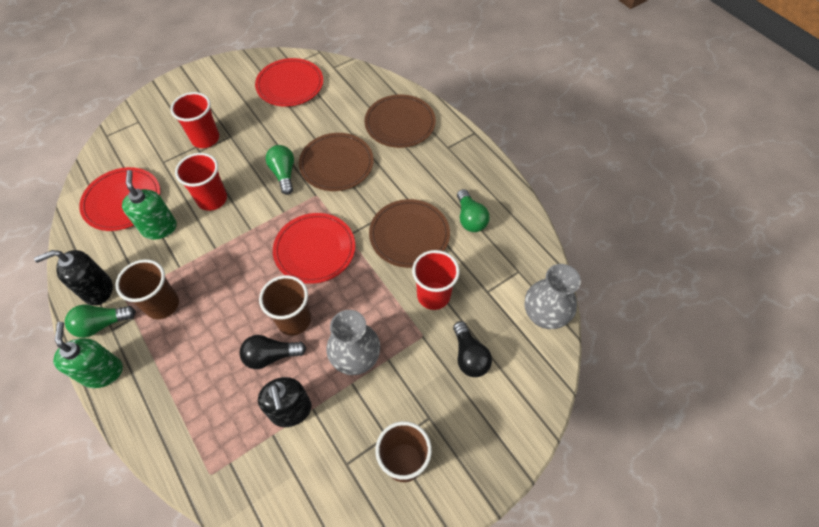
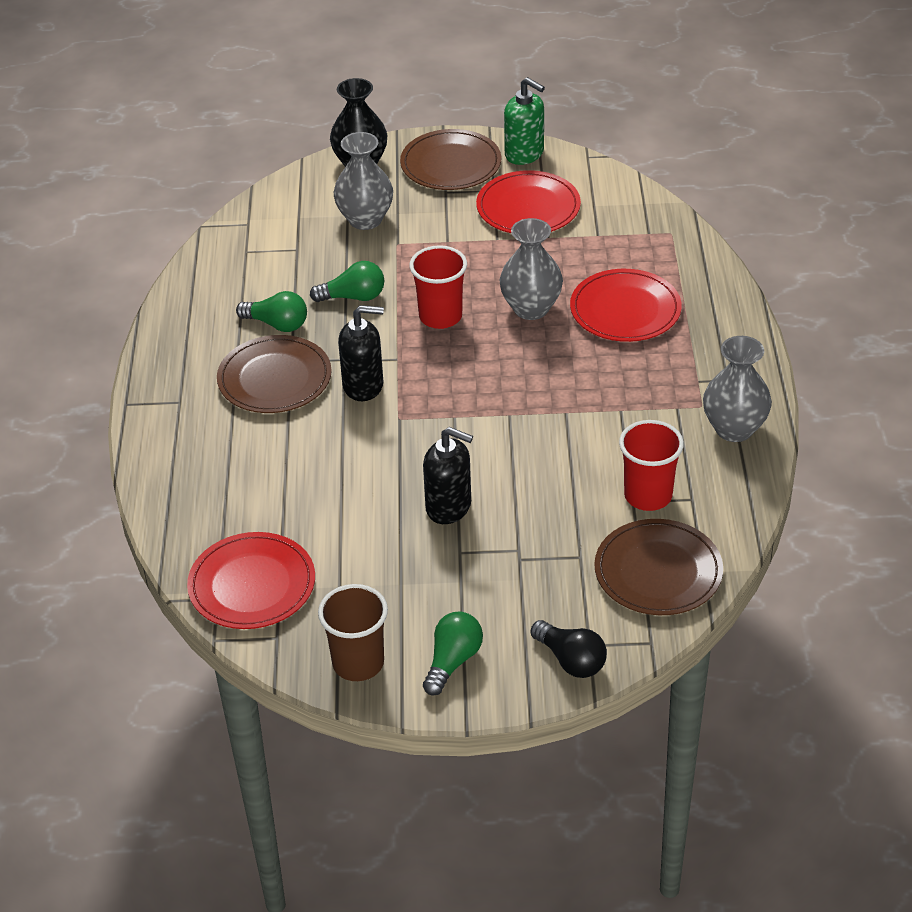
black light bulb: [239,335,306,369] [453,321,492,377] = 2 -> [531,620,607,678] = 1
black vase: none = 0 -> [330,78,387,167] = 1
brown cup: [115,259,179,319] [259,275,311,335] [375,421,432,482] = 3 -> [318,584,388,681] = 1
green soap dispenser: [53,322,123,388] [122,170,177,239] = 2 -> [504,77,545,165] = 1
grey vase: [326,310,380,375] [524,264,581,329] = 2 -> [334,132,393,230] [500,218,563,320] [703,336,772,442] = 3
red cup: [170,92,219,148] [175,153,227,211] [412,250,460,310] = 3 -> [409,245,467,329] [619,420,684,511] = 2

